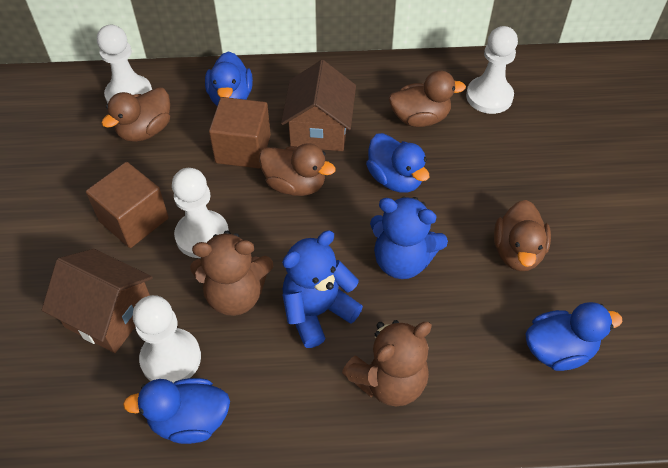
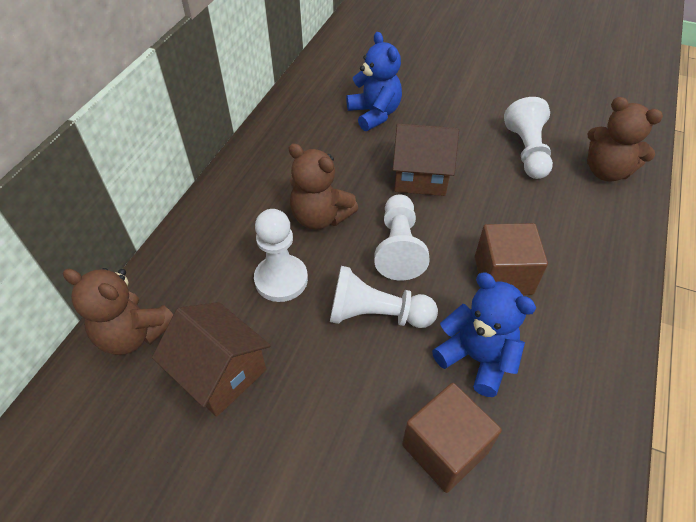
blue duck: [123,378,230,444] [205,51,253,106] [366,133,429,192] [526,302,623,371] = 4 -> none = 0
brown duck: [101,87,170,142] [259,143,336,196] [389,71,466,127] [494,200,551,271] = 4 -> none = 0
brown teddy bear: [190,231,273,316] [342,320,432,406] = 2 -> [63,268,174,355] [288,143,358,230] [587,97,663,182] = 3

